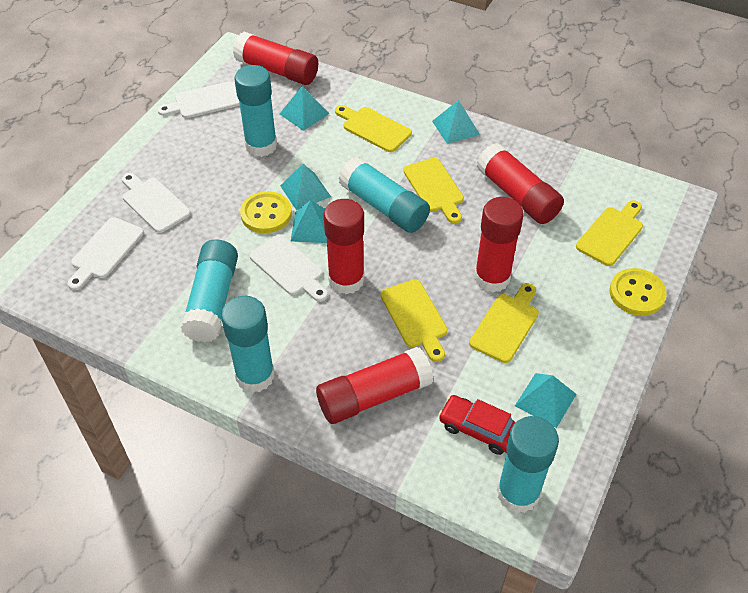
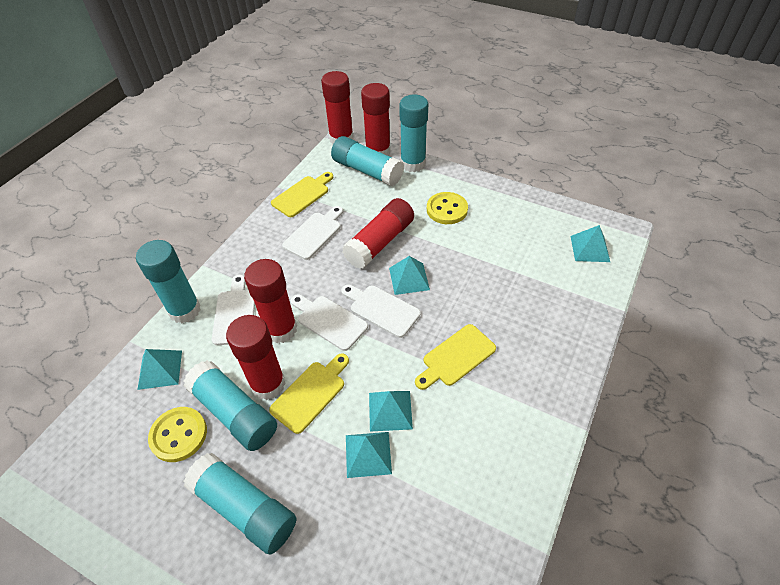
red car: [438,395,516,455] = 1 -> none = 0
yellow cutting board: [335,105,412,152] [381,279,448,362] [403,158,464,224] [469,283,539,363] [576,200,643,266] = 5 -> [269,353,349,434] [271,172,333,217] [415,324,496,390] = 3

